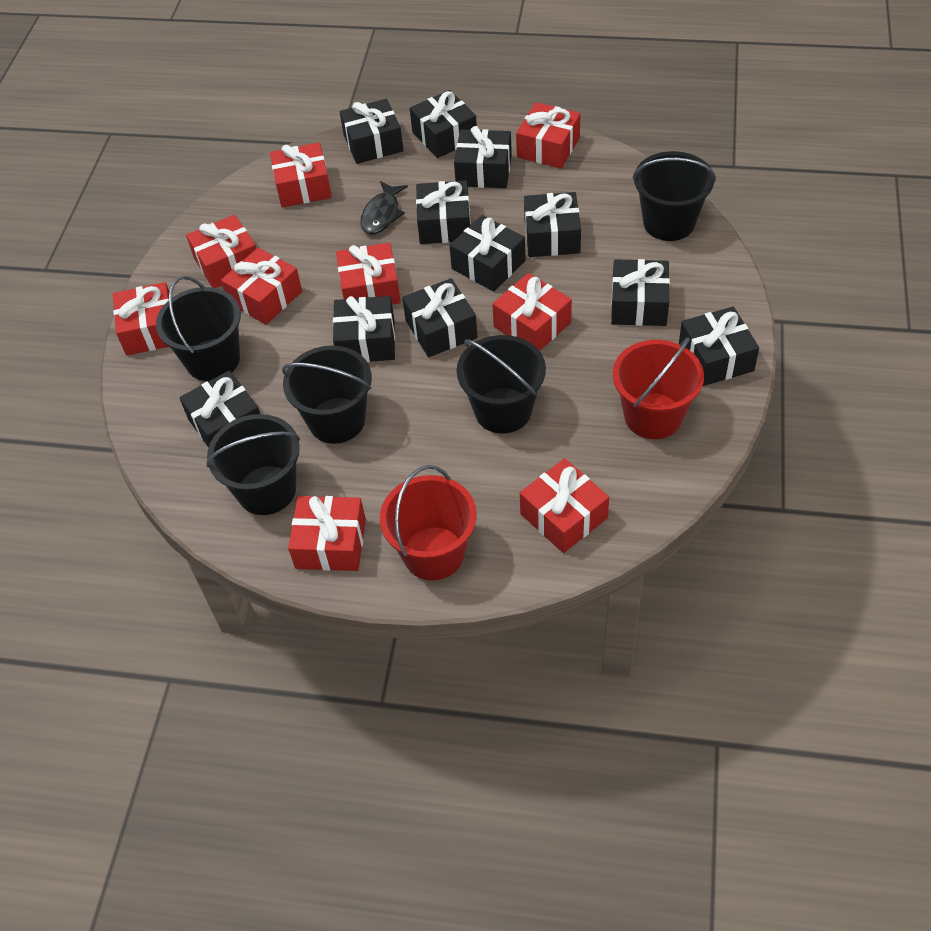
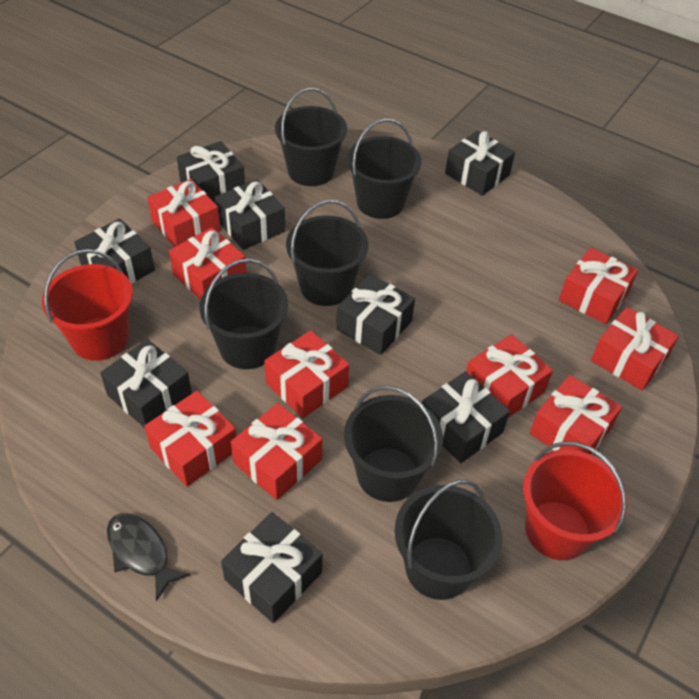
black bucket: [156,276,241,381] [206,414,300,515] [282,346,372,444] [457,335,546,434] [632,151,716,241] = 5 -> [199,259,288,369] [275,88,347,186] [286,200,368,306] [344,385,443,502] [347,119,422,219] [395,480,502,600] = 6
black gift: [179,370,260,448] [333,296,395,362] [340,99,403,164] [402,278,477,357] [410,90,477,158] [416,180,471,244] [449,215,526,291] [454,126,512,188] [524,192,581,257] [611,259,670,326] [679,306,759,386] = 11 -> [74,219,155,284] [100,339,192,428] [177,141,245,202] [215,179,285,250] [221,512,322,623] [336,274,415,355] [422,371,510,463] [445,131,515,196] = 8

